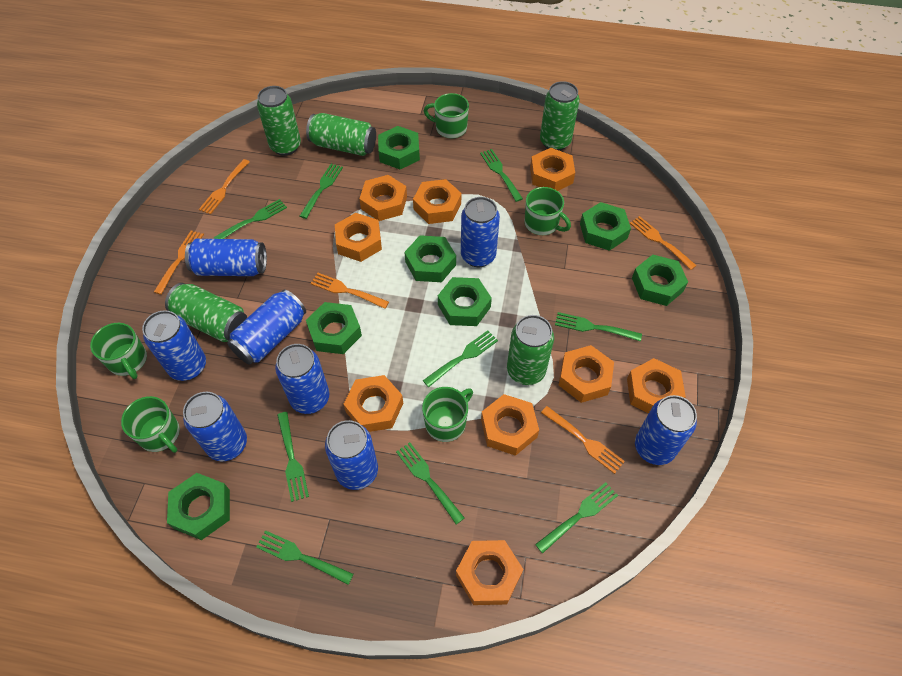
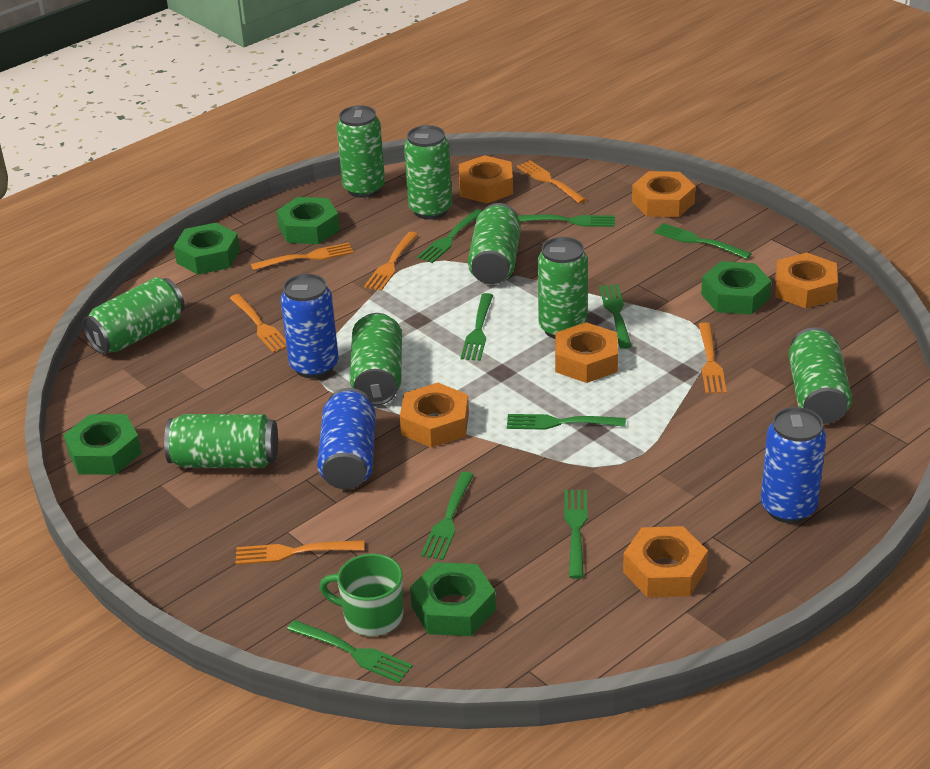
blue can: [142,310,206,381] [183,392,247,461] [185,239,267,276] [227,289,306,365] [275,344,329,414] [325,420,378,490] [461,197,500,267] [635,395,697,465] = 8 -> [281,274,338,378] [317,388,376,489] [761,407,826,523] = 3
green can: [165,283,247,342] [257,86,301,156] [306,113,376,156] [507,315,554,385] [540,81,580,151] = 5 -> [82,277,185,354] [164,414,278,468] [337,105,385,198] [350,313,402,405] [404,125,452,220] [468,203,521,284] [538,237,588,339] [788,327,852,424] = 8
green mug: [90,323,147,379] [121,396,180,453] [422,387,473,442] [424,93,469,138] [524,187,571,235] = 5 -> [319,554,403,636] = 1
green nut: [167,473,230,540] [306,302,362,354] [378,126,420,169] [404,235,456,282] [438,277,492,326] [580,202,631,251] [632,255,688,306] = 7 -> [64,414,142,475] [174,223,240,275] [276,197,340,244] [410,562,496,636] [701,261,771,315] = 5
orange fork: [154,231,204,295] [199,159,249,214] [310,273,389,309] [541,406,625,474] [630,216,697,270] = 5 -> [230,294,286,353] [235,540,364,565] [251,242,354,271] [364,232,418,291] [517,160,587,204] [698,322,727,394] = 6
orange nut: [335,213,382,262] [344,375,403,432] [359,175,407,221] [413,179,461,224] [456,540,523,605] [481,394,539,456] [530,148,575,191] [559,345,614,403] [627,358,686,413] = 9 -> [400,383,469,448] [459,155,513,203] [555,322,618,383] [623,526,708,597] [632,171,696,217] [775,252,838,308] = 6

